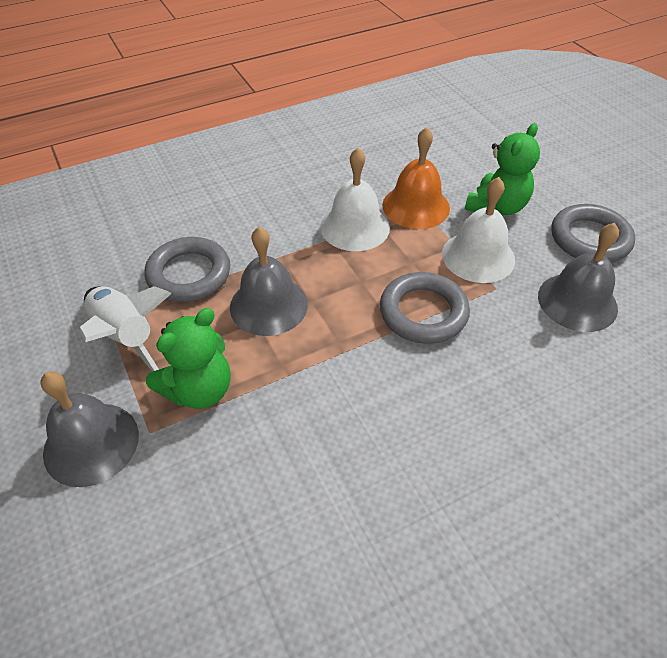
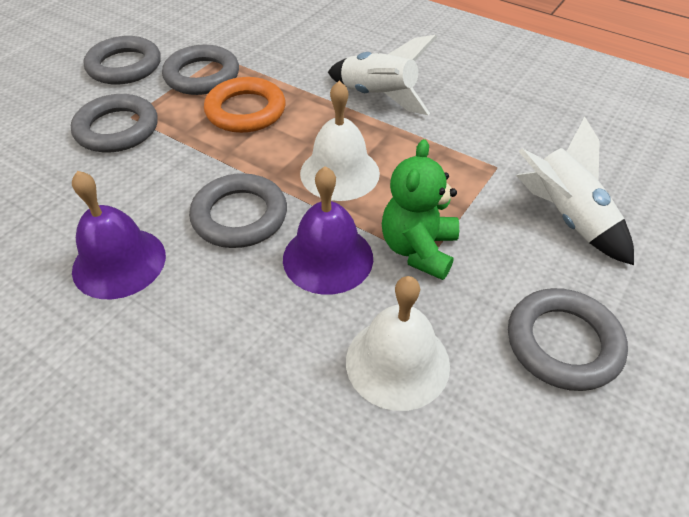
green teddy bear: [146,308,231,409] [465,123,540,215] = 2 -> [382,139,459,280] = 1
grey bell: [40,371,139,487] [230,227,308,336] [538,223,619,332] = 3 -> none = 0
grey ring: [145,237,230,302] [380,272,470,344] [551,204,635,263] = 3 -> [71,94,158,152] [84,36,161,85] [162,45,239,95] [189,173,287,248] [508,288,628,391] = 5
orange bell: [382,127,450,229] = 1 -> none = 0
orange ring: none = 0 -> [204,77,285,133] = 1
purple bell: none = 0 -> [72,171,166,299] [283,166,373,295] = 2
white rocket: [80,286,172,371] = 1 -> [328,35,437,115] [516,117,634,265] = 2

